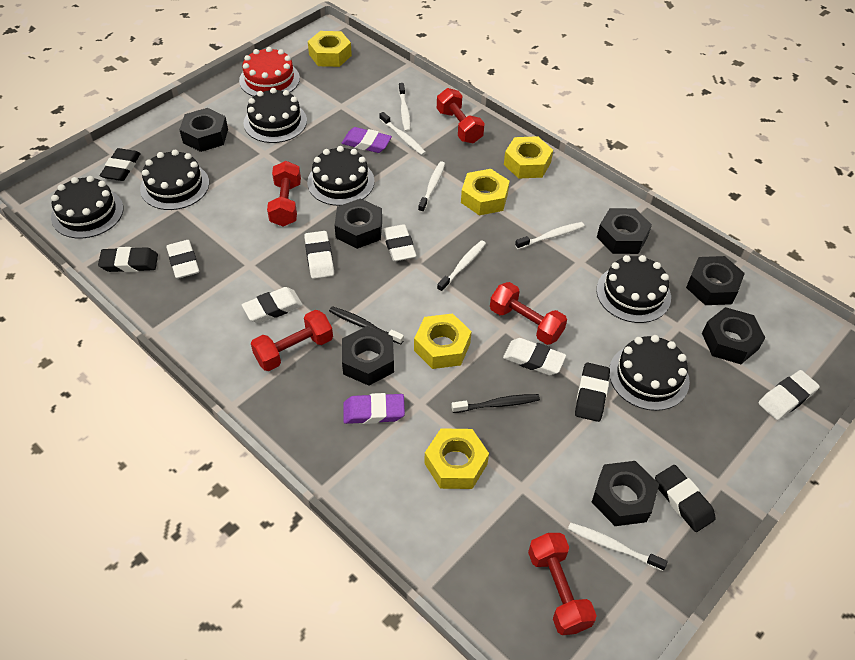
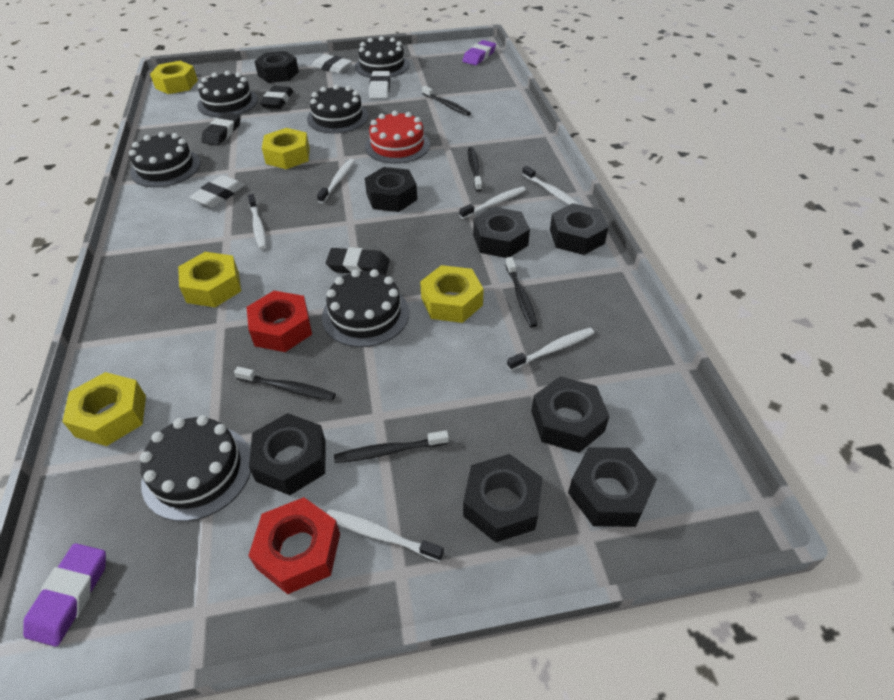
black eraser: [98,247,158,272] [100,148,141,181] [575,363,610,422] [655,465,716,532] = 4 -> [201,112,241,146] [260,86,293,109] [326,247,390,275] = 3
black nut: [179,108,228,152] [335,198,382,249] [342,326,394,386] [592,461,659,526] [597,208,652,254] [686,256,745,305] [702,307,765,364] = 7 -> [249,413,326,495] [254,51,299,83] [365,167,417,212] [463,454,543,542] [473,207,530,258] [531,376,609,453] [550,203,609,255] [568,447,657,527] = 8
black toothbrush: [329,306,404,345] [451,394,540,413] = 2 -> [234,367,336,401] [334,430,449,463] [422,86,471,116] [468,147,482,192] [505,257,537,327] = 5
red dumbbell: [251,310,333,371] [267,161,301,226] [437,88,485,143] [490,282,567,345] [528,533,597,635] = 5 -> none = 0
red nut: none = 0 -> [247,291,312,352] [248,497,340,594] = 2
white eraser: [166,240,199,279] [242,287,303,323] [304,231,334,279] [382,224,417,262] [503,338,566,375] [758,370,820,420] = 6 -> [189,175,245,208] [312,54,352,73] [369,71,390,99] = 3

